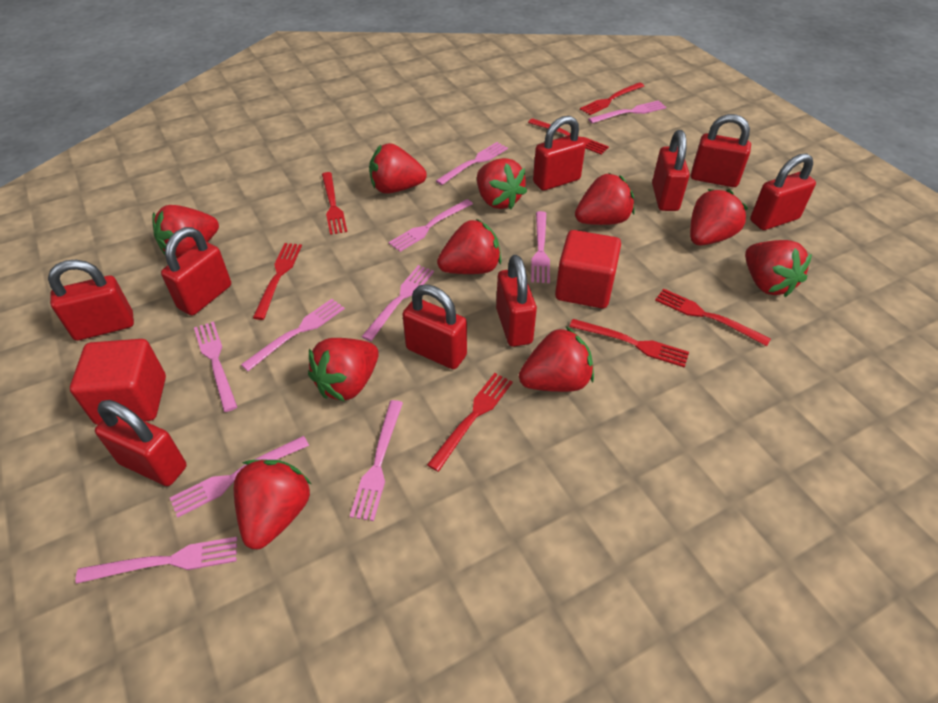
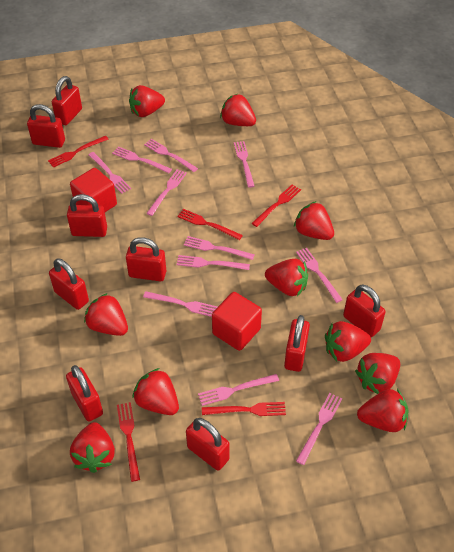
pink fork: [75,537,237,584] [170,436,309,517] [194,321,237,412] [241,299,345,371] [350,400,403,521] [362,265,434,341] [389,199,473,252] [436,142,508,185] [531,211,550,283] [588,100,666,124] = 10 -> [88,152,131,194] [112,146,172,173] [143,291,218,317] [144,139,198,172] [146,169,187,216] [177,255,250,270] [184,236,255,260] [198,374,279,406] [234,141,254,188] [296,248,343,303] [296,393,342,465] = 11
red fork: [253,243,302,320] [322,172,347,235] [427,373,513,472] [528,118,609,154] [569,319,689,367] [580,82,644,115] [655,289,771,346] = 7 -> [48,136,109,168] [117,402,140,482] [177,209,243,240] [202,402,286,416] [252,184,301,227] = 5

